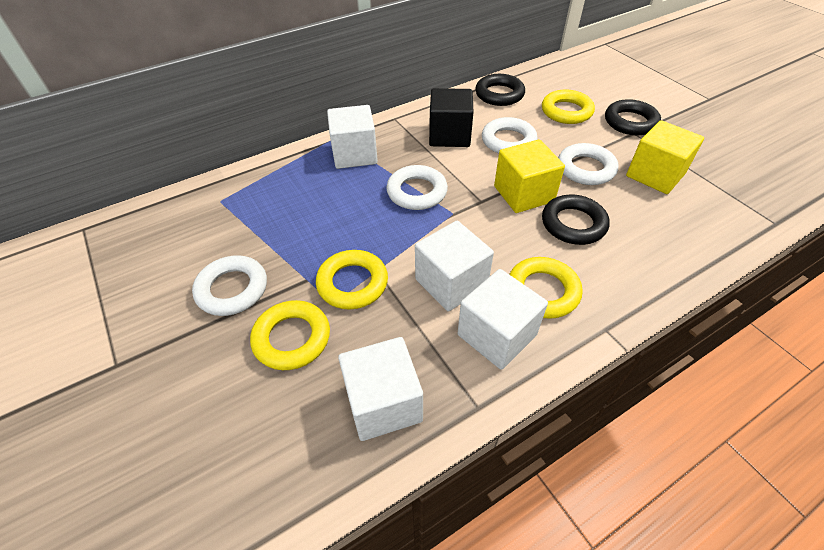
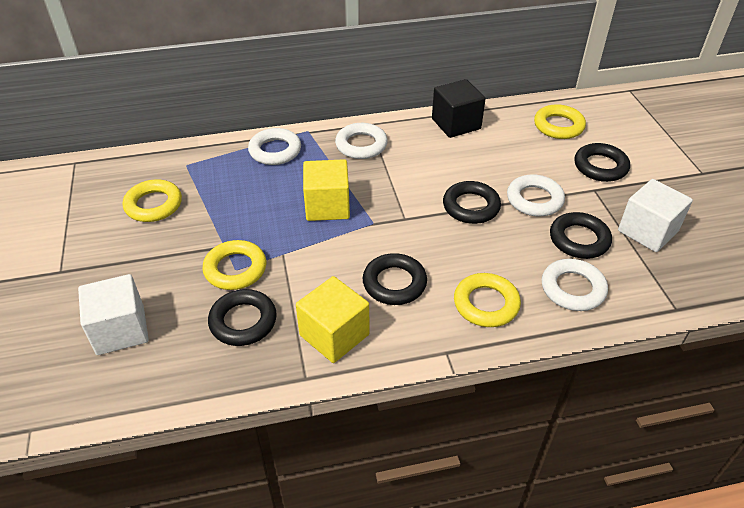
black ring: [475,74,525,106] [542,195,610,245] [605,99,661,135] = 3 -> [208,289,277,346] [363,253,427,305] [443,181,501,224] [550,212,612,259] [575,143,630,182] = 5
white cube: [327,105,378,169] [338,337,423,441] [415,221,494,311] [458,269,548,370] = 4 -> [78,274,149,355] [618,179,693,252] = 2

